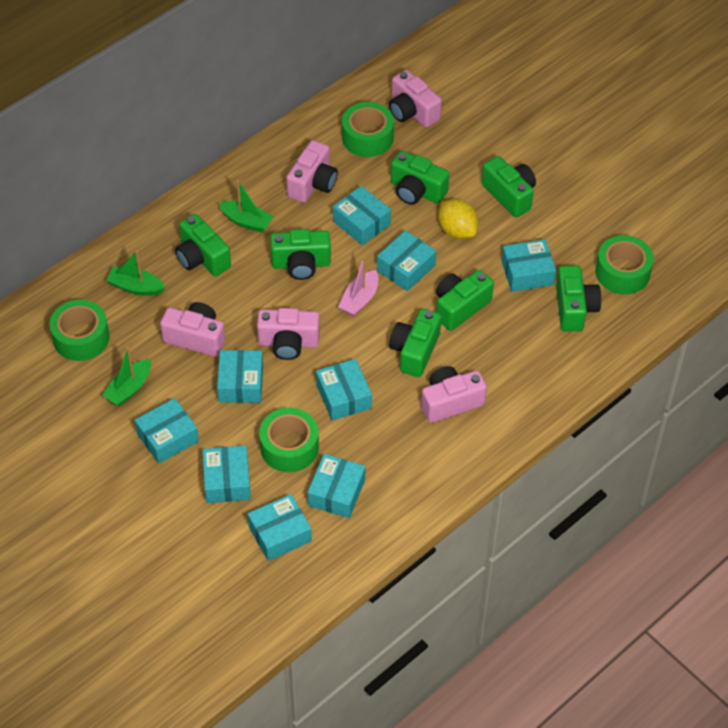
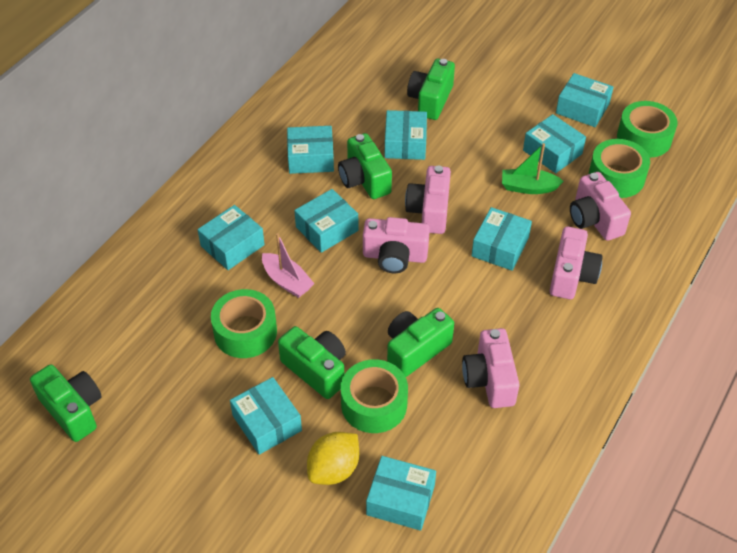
green boat: [102,347,151,406] [106,250,165,296] [219,180,273,232] = 3 -> [502,143,564,194] = 1
green camera: [175,214,231,276] [270,229,331,280] [389,309,441,377] [391,151,449,205] [436,270,494,331] [482,156,536,218] [556,265,601,331] = 7 -> [30,364,102,442] [278,326,346,399] [338,133,392,199] [387,308,454,377] [407,59,455,120] = 5

